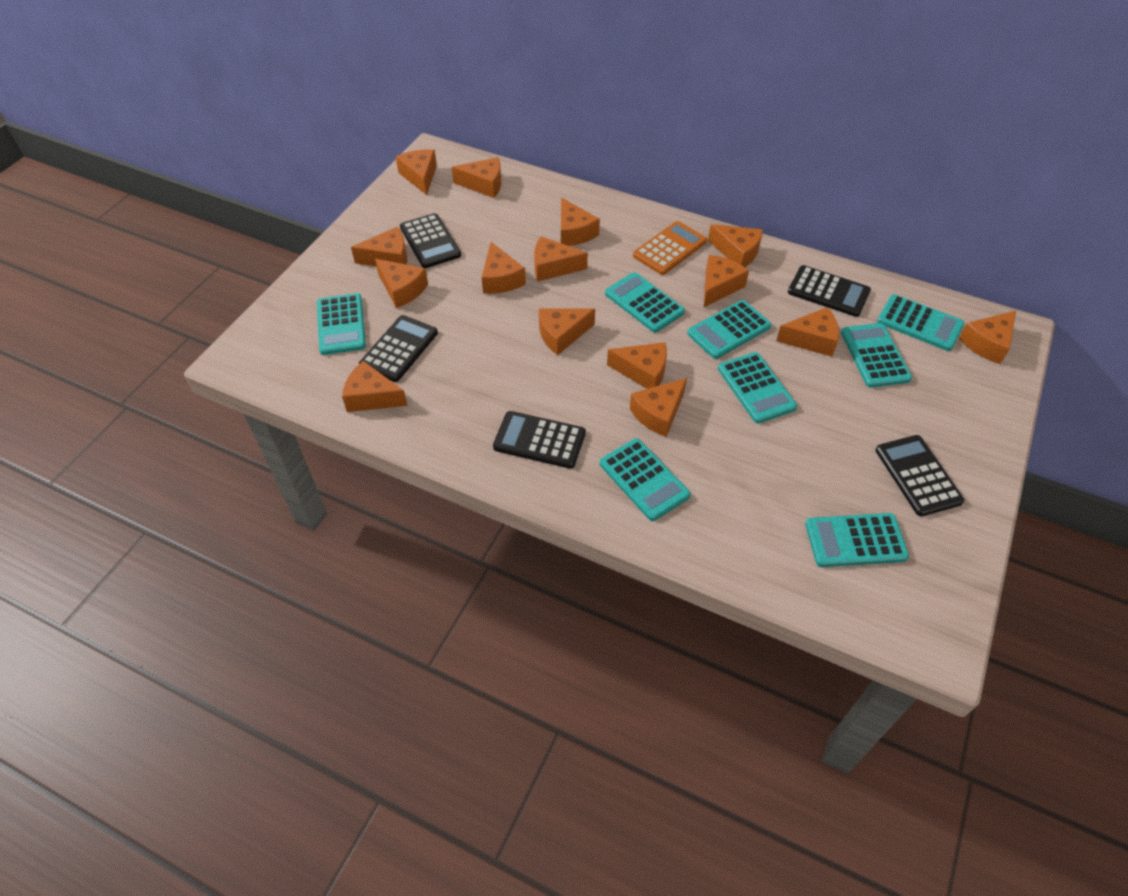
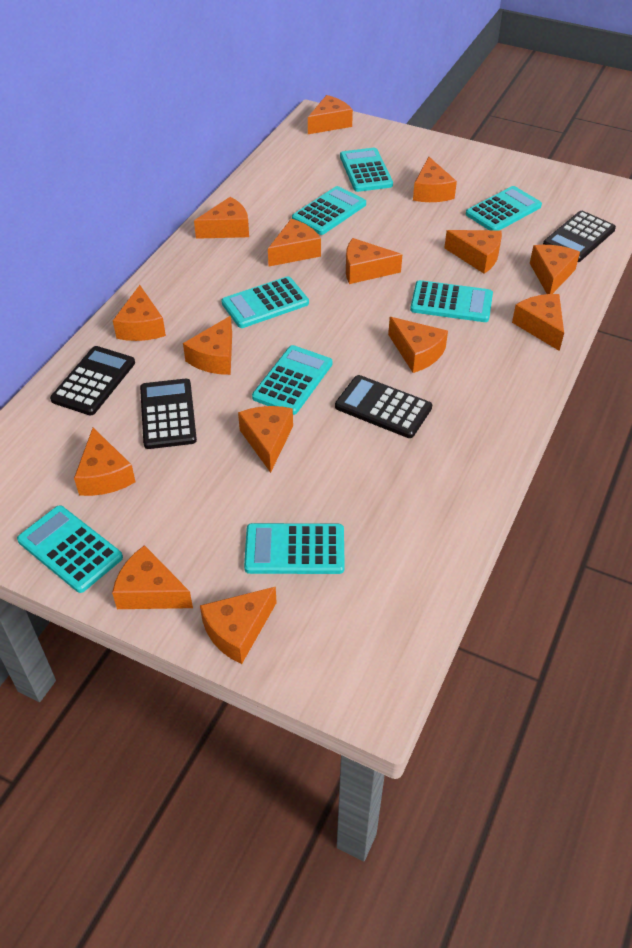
black calculator: [359,315,438,382] [400,213,461,268] [493,411,586,469] [788,265,871,317] [876,435,965,516] = 5 -> [50,346,135,416] [140,379,197,449] [335,375,432,438] [543,211,616,262] = 4
orange calculator: [633,221,707,275] = 1 -> none = 0

